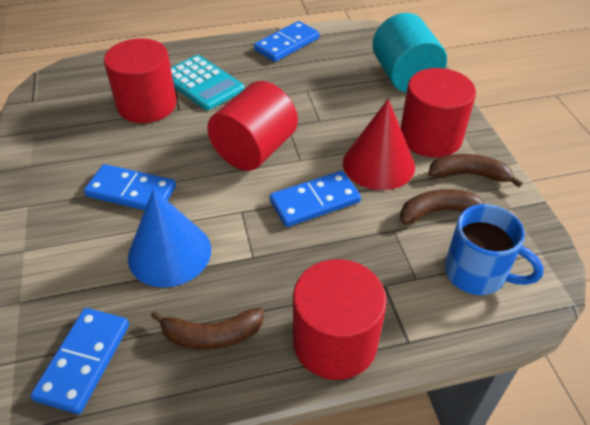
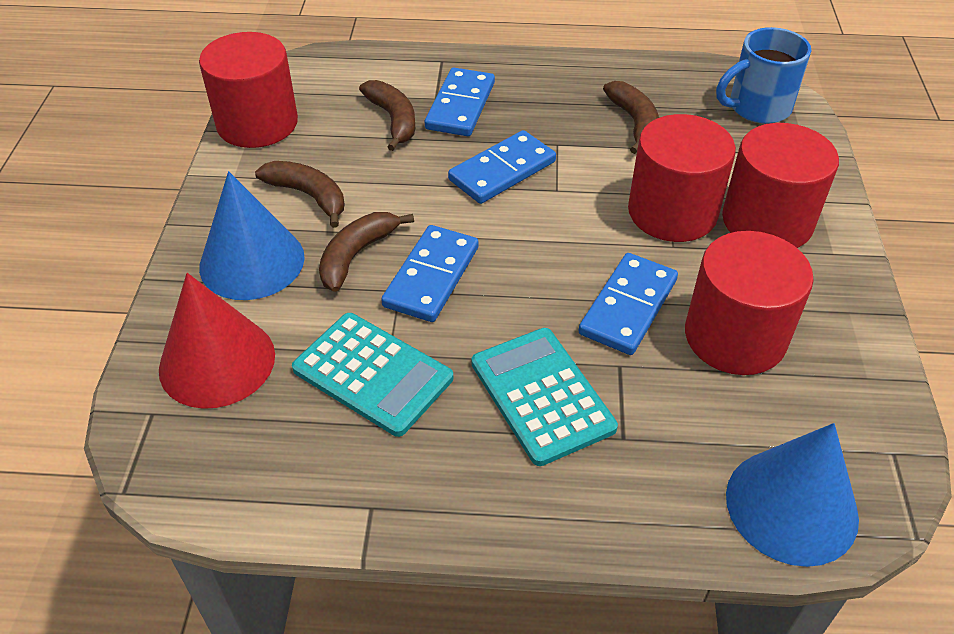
blue cone: [128,189,211,287] = 1 -> [199,171,305,300] [726,423,859,567] = 2
brown banana: [151,308,264,350] [400,189,484,224] [428,154,523,187] = 3 -> [255,161,345,228] [319,212,414,292] [359,80,415,151] [603,81,659,154] = 4
turquoise calculator: [171,55,244,110] = 1 -> [292,313,453,437] [472,328,618,466] = 2
turquoise cylinder: [372,13,447,93] = 1 -> none = 0

